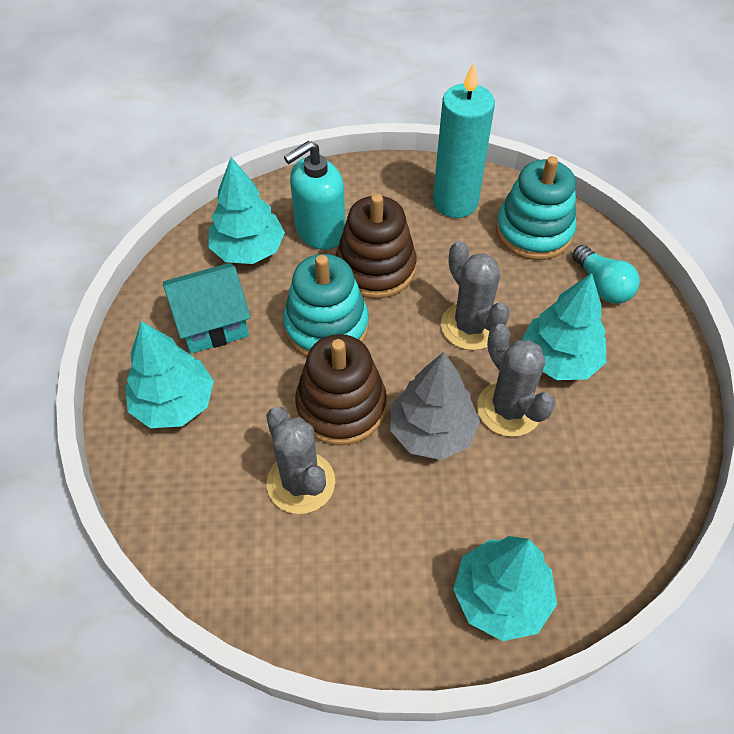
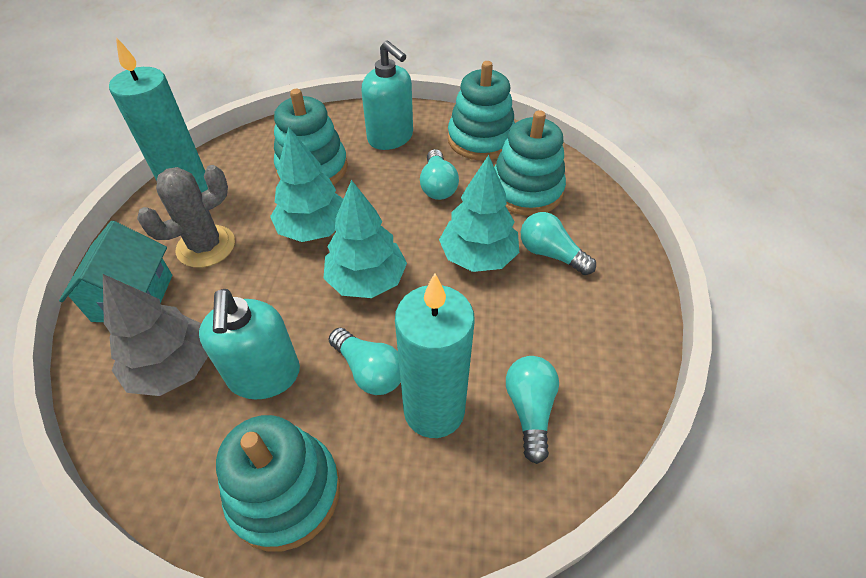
brown stacking toy: [295,334,387,445] [336,194,417,299] = 2 -> none = 0
grey cactus: [266,407,335,514] [441,241,510,350] [477,324,556,437] = 3 -> [137,165,235,268] = 1
turquoise candle: [433,62,495,218] = 1 -> [109,37,208,193] [395,273,475,438] = 2
turquoise light bulb: [572,245,640,304] = 1 -> [329,328,401,395] [420,149,459,200] [506,356,559,464] [521,212,596,275] = 4
turquoise soap dispenser: [284,140,345,250] = 1 -> [199,289,300,400] [362,40,413,150] = 2
turquoise stacking toy: [283,254,369,357] [496,156,576,260] = 2 -> [216,415,340,552] [274,89,348,185] [448,61,515,161] [494,110,566,216] = 4
turquoise tree: [125,321,214,428] [208,157,285,264] [453,536,557,641] [522,273,606,380] = 4 -> [270,127,343,242] [323,180,407,298] [439,155,519,272] = 3

